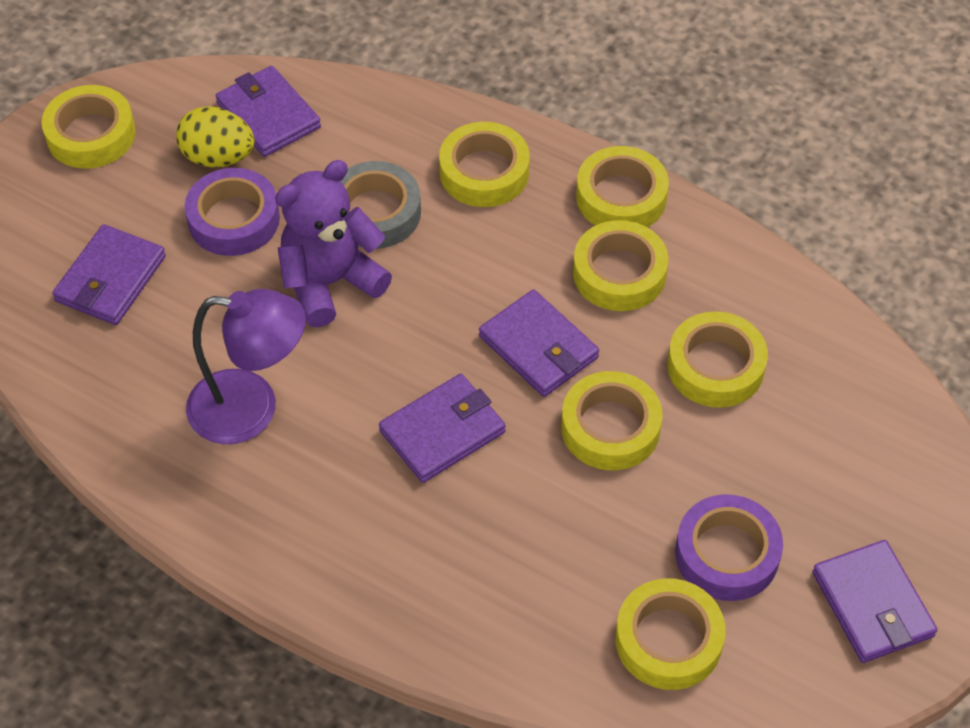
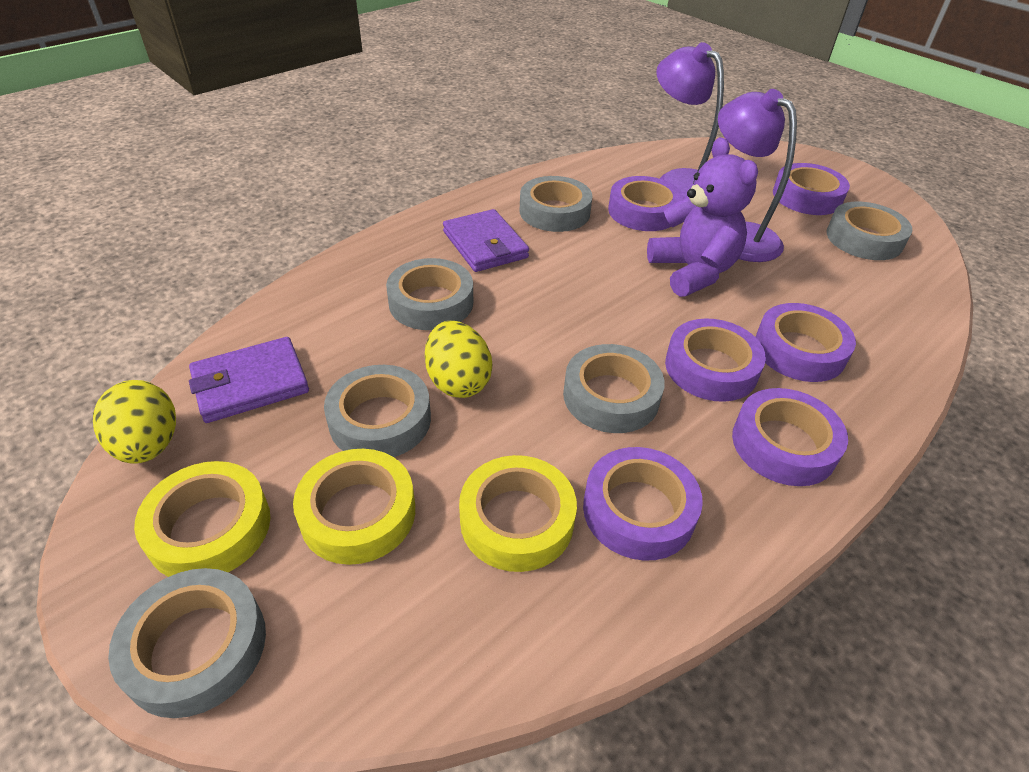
grey tape: [340,161,421,249] = 1 -> [108,568,266,718] [324,365,431,457] [386,258,473,330] [520,176,593,232] [563,344,665,433] [827,202,913,260] = 6
purple lamp: [186,289,306,444] = 1 -> [656,42,724,198] [718,89,797,262] = 2
purple tape: [185,168,280,256] [675,494,783,601] = 2 -> [583,447,703,561] [608,176,683,231] [665,318,766,402] [732,388,848,486] [755,303,856,382] [773,163,850,215] = 6
purple wallet: [52,224,166,325] [216,66,321,157] [379,374,506,483] [479,290,599,397] [812,540,937,663] = 5 -> [189,337,309,423] [443,209,529,272] = 2
yellow egg: [176,106,255,167] = 1 -> [93,380,176,463] [425,321,492,398] = 2
yellow tape: [42,85,136,169] [439,122,530,207] [561,371,663,470] [573,220,668,311] [576,146,669,227] [615,578,726,690] [668,311,768,408] = 7 -> [134,461,270,577] [293,449,415,565] [459,455,577,572] = 3

